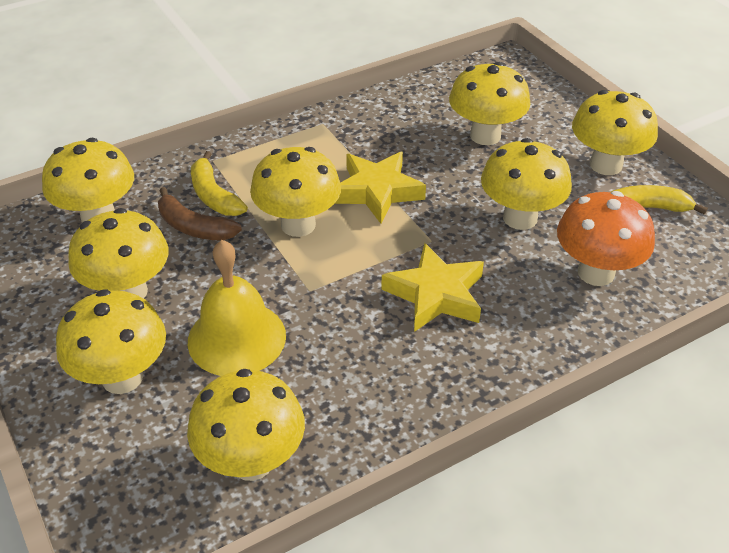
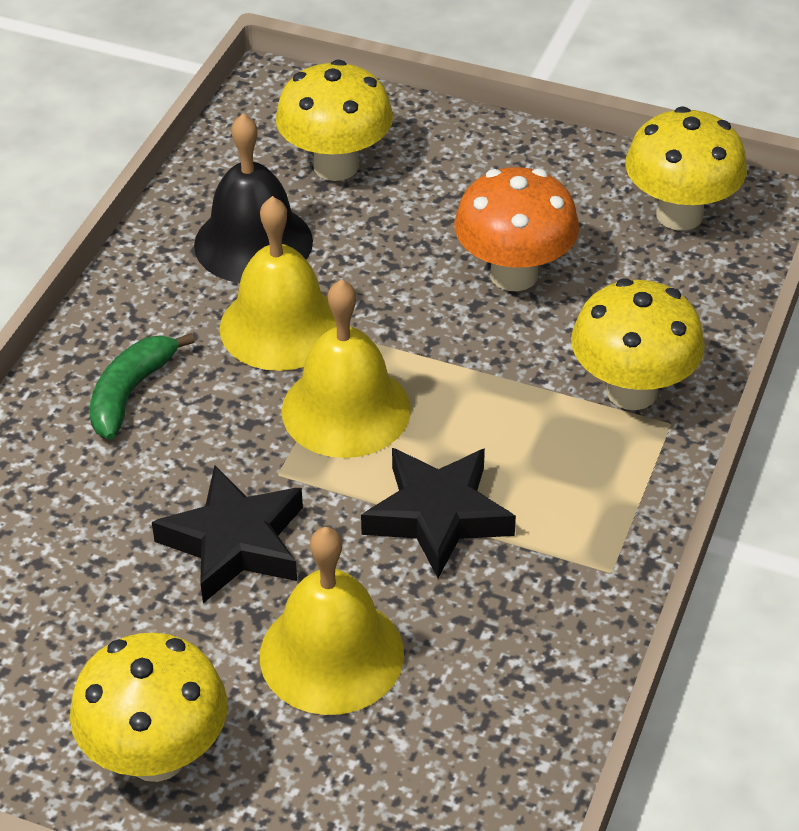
black bell: none = 0 -> [194,113,313,283] = 1
black star: none = 0 -> [152,465,303,603] [361,448,516,578] = 2
brown banana: [158,187,242,241] = 1 -> none = 0
green banana: none = 0 -> [90,333,195,440] = 1
yellow banana: [191,151,248,216] [611,185,708,215] = 2 -> none = 0
yellow bell: [188,240,286,376] = 1 -> [219,196,336,371] [260,527,404,715] [282,279,411,458] = 3
yellow mushroom: [42,138,134,222] [56,289,166,394] [68,208,168,299] [187,369,305,481] [250,147,341,237] [449,62,531,145] [481,138,572,230] [572,90,658,175] = 8 -> [70,633,227,782] [275,60,393,181] [571,279,705,410] [625,106,747,230] = 4
yellow star: [335,152,426,224] [381,243,484,332] = 2 -> none = 0

